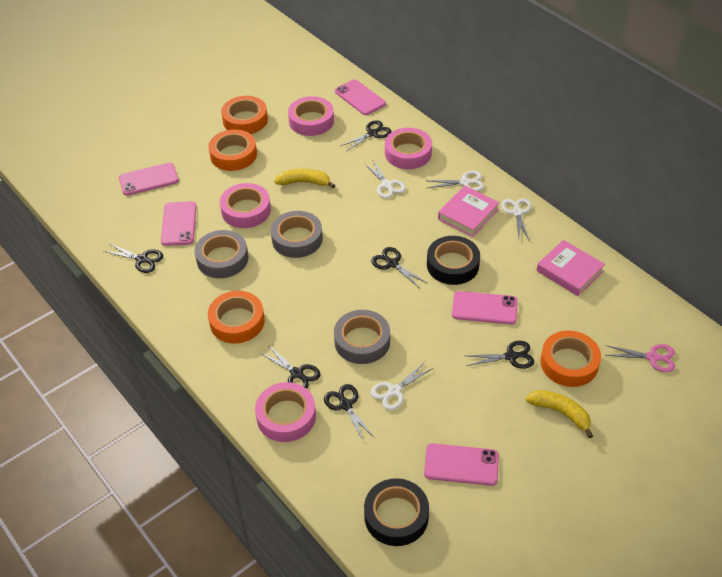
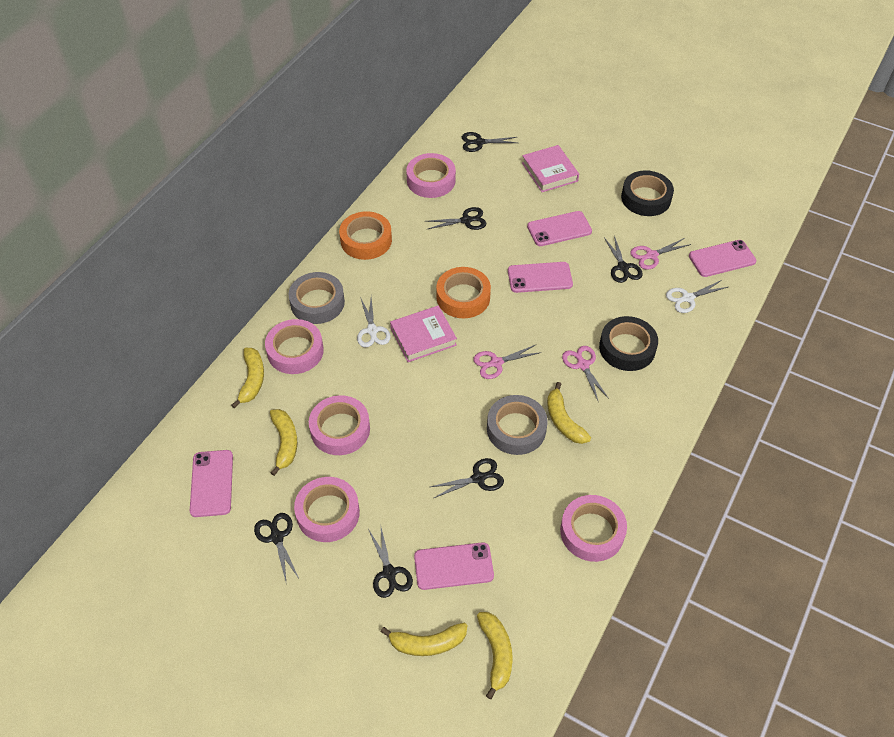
grey tape: [195,230,249,278] [271,211,323,258] [334,310,390,364] = 3 -> [289,272,345,324] [487,395,548,455] = 2
orange tape: [208,129,257,171] [208,291,265,344] [221,96,268,134] [541,331,601,387] = 4 -> [339,211,392,260] [436,267,491,318] = 2
pink scissors: [605,344,675,372] = 1 -> [473,345,541,379] [562,346,609,401] [630,238,691,270] = 3
pink tape: [220,183,271,228] [255,382,316,442] [288,96,334,136] [385,128,432,169] = 4 -> [265,319,324,374] [294,477,360,542] [309,395,370,455] [406,153,456,198] [560,495,627,562] = 5
white scissors: [364,159,406,198] [371,362,433,410] [425,171,484,191] [501,198,531,240] = 4 -> [357,297,391,348] [666,280,728,313] = 2
yellow banana: [274,169,335,188] [526,390,593,438] = 2 -> [231,348,264,408] [270,409,297,476] [381,623,467,656] [477,612,512,699] [547,382,591,444] = 5

